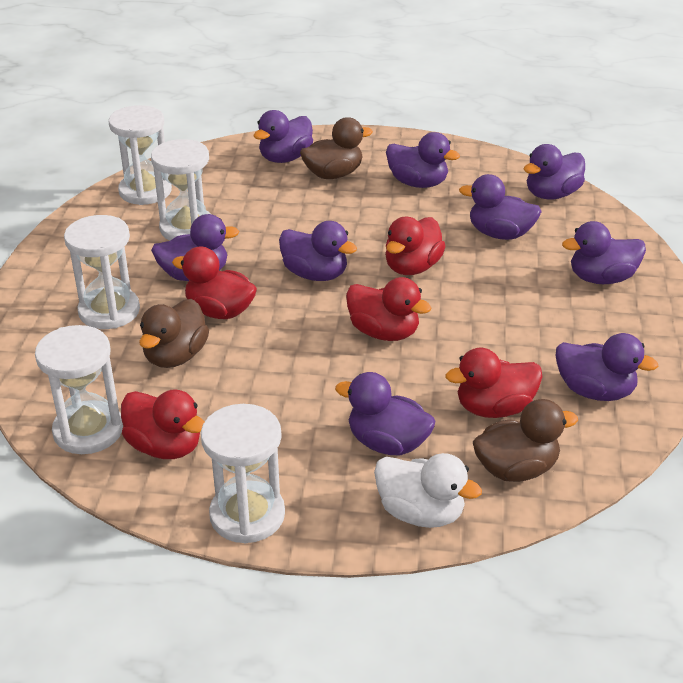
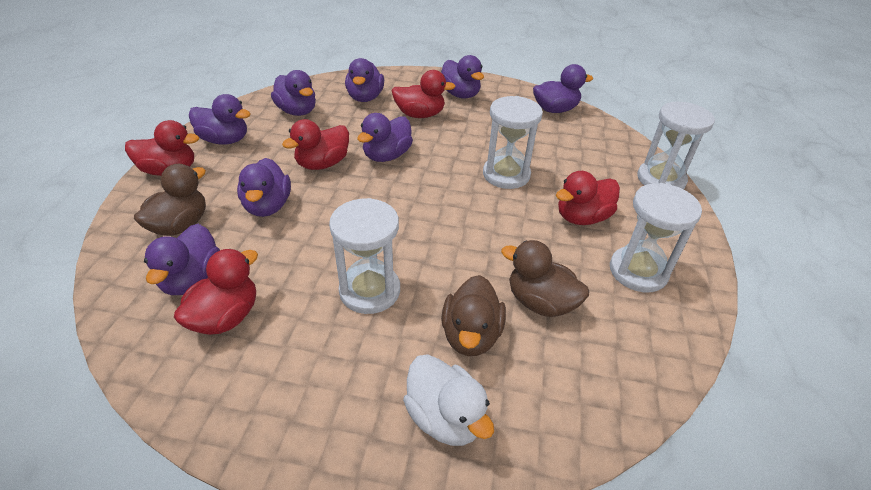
purple duck: [151,214,239,281] [254,110,313,163] [279,221,357,281] [335,372,435,455] [386,132,460,188] [459,174,542,240] [524,144,585,200] [556,333,658,401] [562,221,646,284] = 9 -> [144,224,220,295] [189,94,251,145] [237,158,291,217] [271,70,316,116] [345,58,384,102] [357,113,413,162] [441,55,484,98] [533,64,593,113] = 8
white hourglass: [35,325,123,454] [64,215,140,329] [109,105,172,205] [151,139,211,240] [201,404,285,544] = 5 -> [329,198,400,314] [483,96,543,189] [610,183,702,292] [637,102,715,189] = 4

